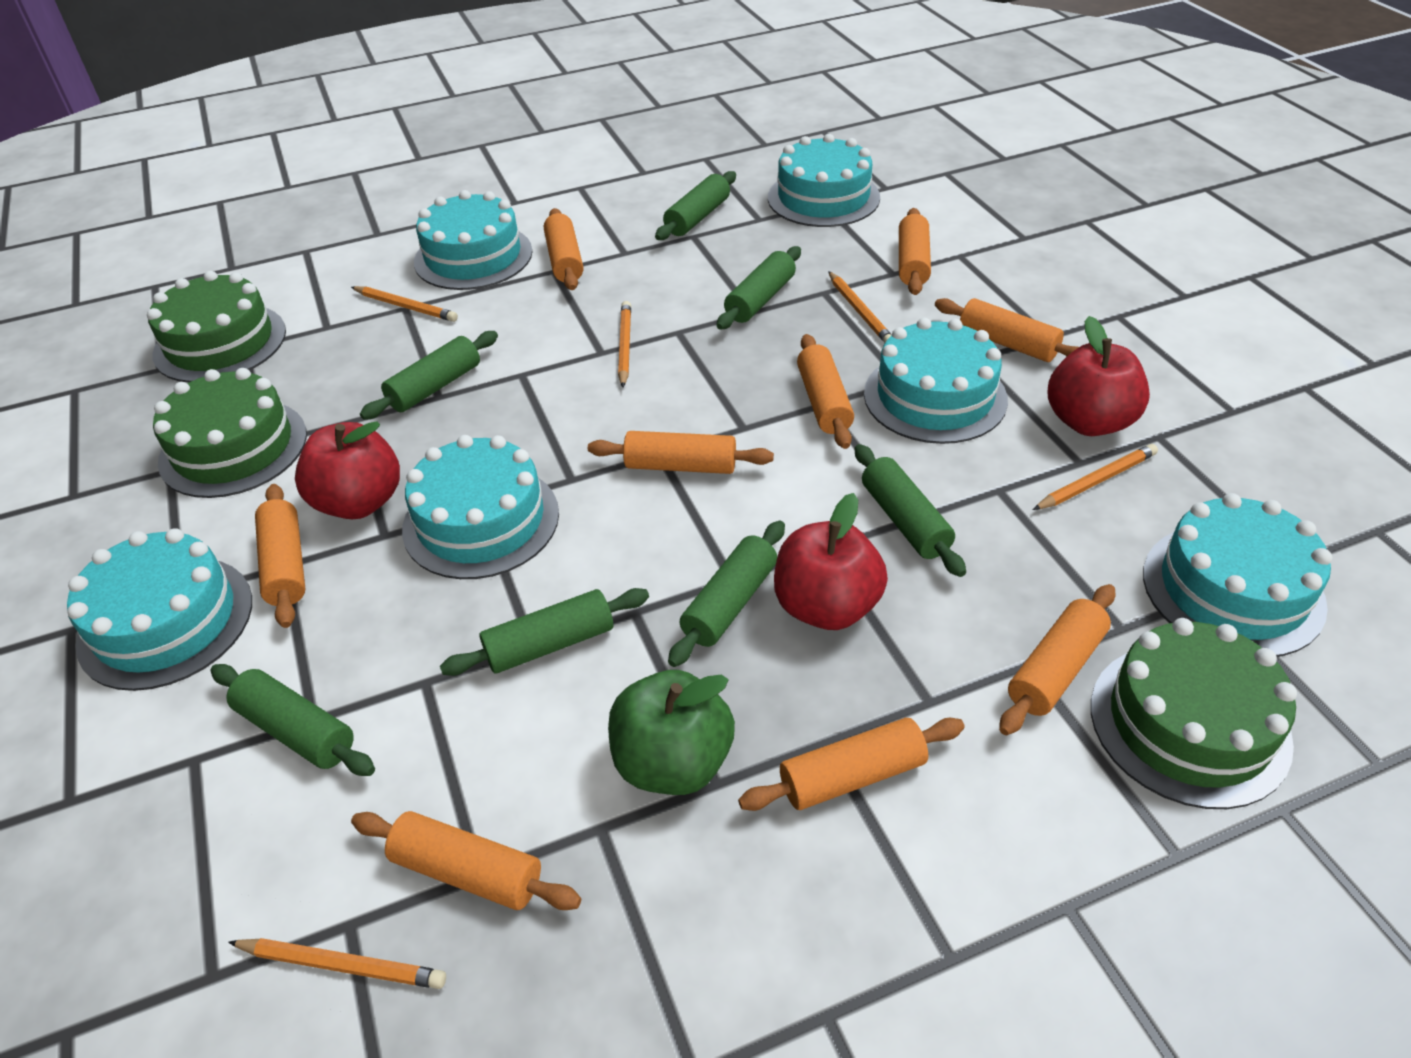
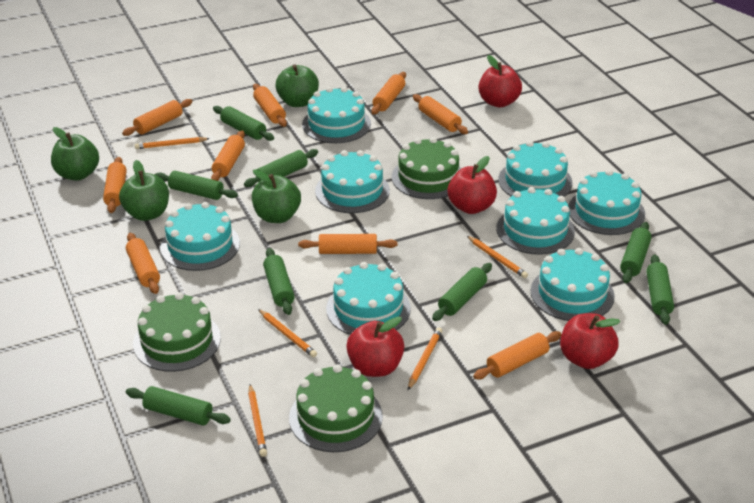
green apple: [608,670,735,795] = 1 -> [51,127,99,180] [119,160,169,221] [252,170,301,223] [276,64,319,107] = 4
green rolling pin: [211,664,375,776] [360,331,498,420] [440,588,649,676] [655,171,736,240] [668,521,785,667] [716,246,801,330] [855,444,966,577] = 7 -> [126,386,231,425] [155,171,238,200] [213,106,274,141] [244,149,318,187] [263,248,295,315] [432,263,492,321] [620,222,652,283] [646,255,674,325] = 8
red apple: [295,421,400,519] [774,493,888,630] [1047,316,1150,436] = 3 -> [346,316,404,377] [448,156,497,214] [478,55,522,108] [560,313,620,369] = 4
turquoise cake: [67,529,252,691] [402,435,559,579] [414,190,532,290] [768,134,880,227] [864,318,1008,444] [1143,493,1332,657] = 6 -> [160,202,240,271] [302,87,371,143] [315,150,390,213] [326,262,411,335] [496,187,575,255] [498,141,572,197] [531,248,615,321] [568,169,645,235] = 8

